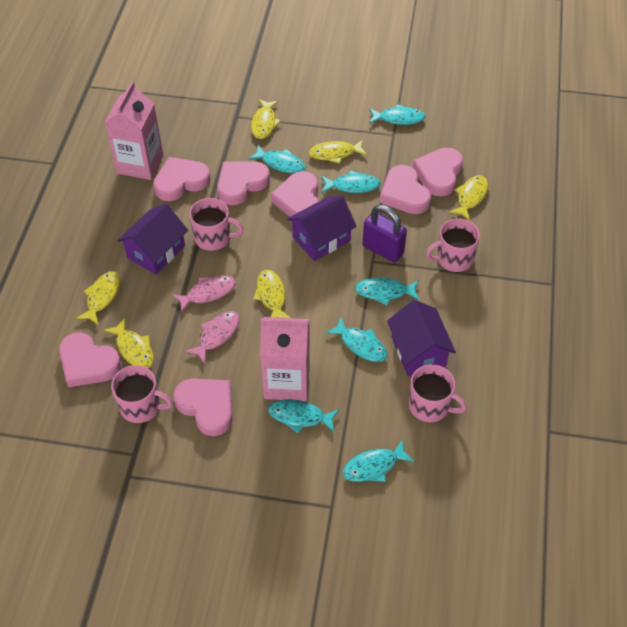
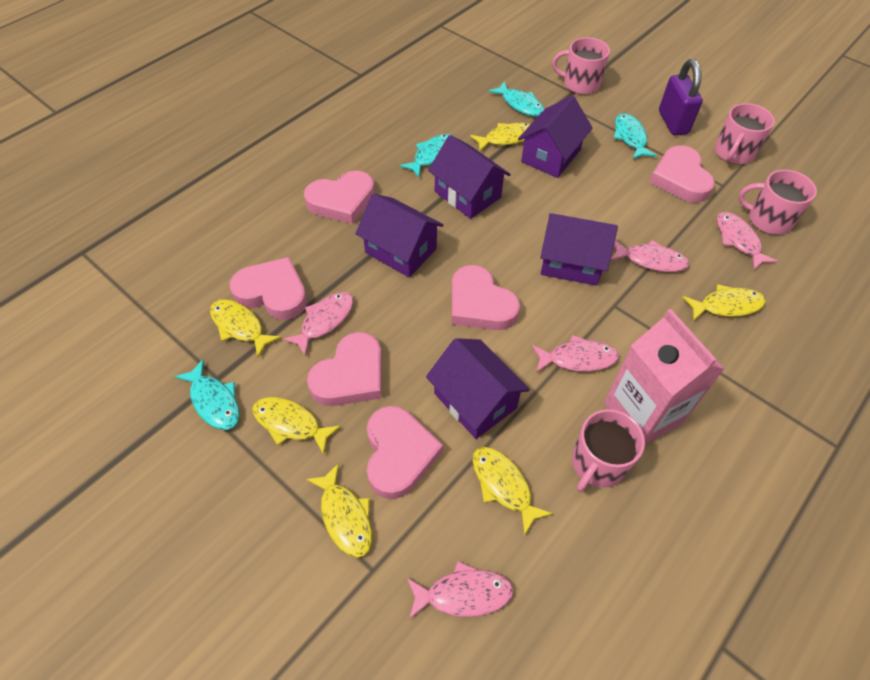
pink carton: [105,81,163,180] [260,317,310,401] = 2 -> [604,309,724,444] = 1
pink fish: [172,276,236,313] [185,311,240,364] = 2 -> [282,292,354,356] [407,561,514,619] [532,335,619,373] [610,240,689,272] [717,212,778,270] = 5
pink heart: [59,332,121,387] [153,157,210,201] [173,378,232,436] [217,161,270,205] [271,171,319,217] [379,165,431,214] [413,148,463,197] = 7 -> [230,257,307,320] [304,171,375,224] [307,332,382,406] [367,406,443,499] [452,265,520,330] [649,145,715,203] = 6
purple house: [117,204,188,275] [287,195,357,261] [387,300,456,376] = 3 -> [355,193,444,278] [426,338,530,439] [428,135,511,219] [518,96,593,178] [540,213,618,286] = 5
turquoise fish: [248,145,306,173] [268,399,339,433] [321,170,381,193] [326,318,388,362] [343,440,414,482] [355,278,420,305] [369,104,425,125] = 7 -> [174,359,240,430] [399,134,453,178] [488,81,545,117] [614,113,657,160] = 4

